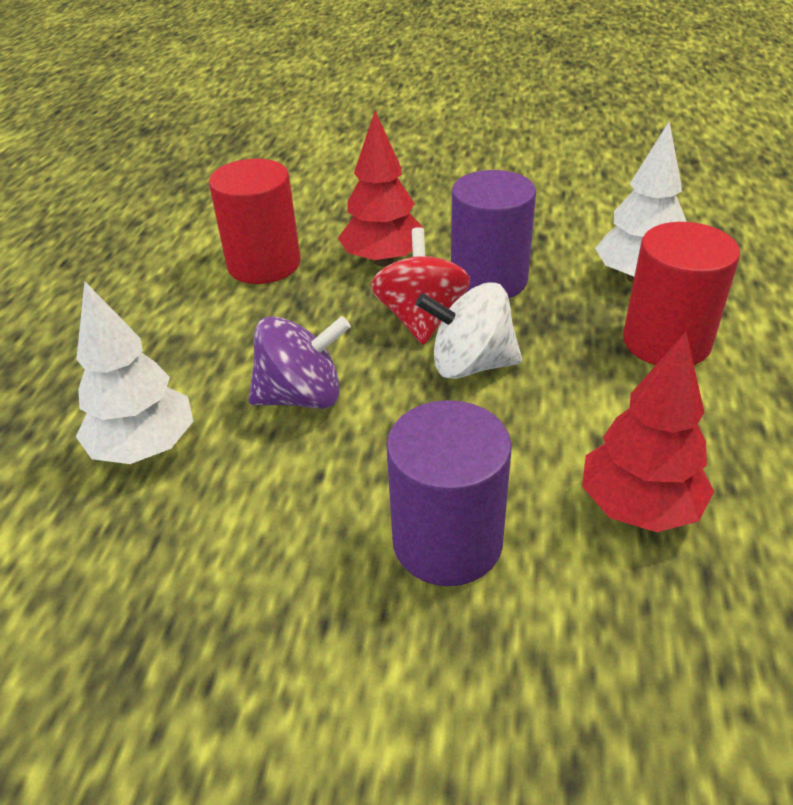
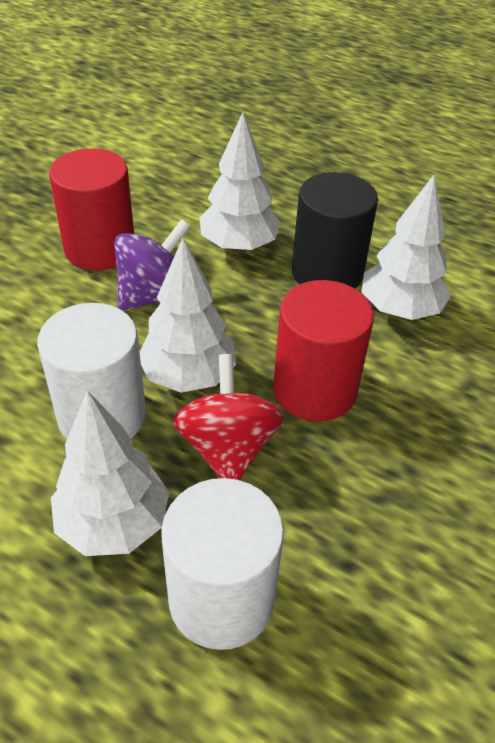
black cylinder: none = 0 -> [292,172,378,289] = 1
purple cylinder: [386,400,512,586] [451,170,536,298] = 2 -> none = 0
red tree: [338,111,423,266] [582,332,714,532] = 2 -> none = 0
white cylinder: none = 0 -> [37,303,146,439] [161,478,284,650] = 2
white spinning top: [416,282,522,379] = 1 -> none = 0
white tree: [76,282,193,464] [595,121,687,283] = 2 -> [51,390,169,556] [140,238,236,393] [199,112,281,252] [361,175,451,320] = 4

